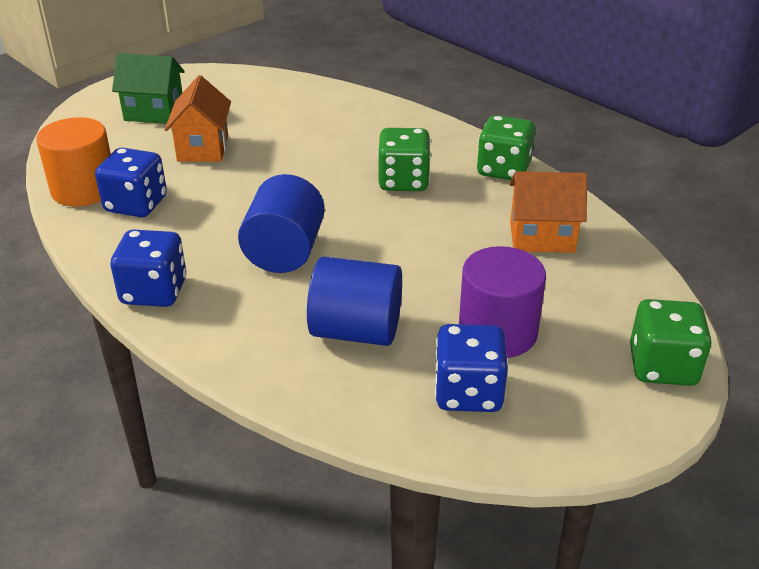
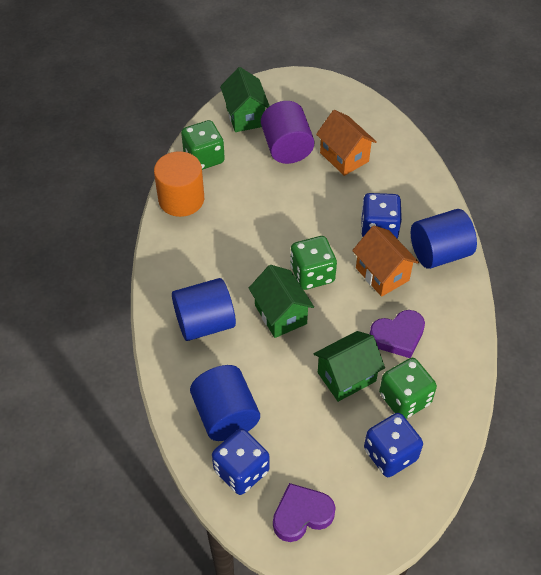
blue cylinder: [238,174,325,273] [307,256,402,346] = 2 -> [172,278,236,341] [190,365,260,441] [411,209,477,269] = 3
green house: [112,53,185,124] = 1 -> [220,67,269,132] [249,265,314,338] [313,331,385,402] = 3
purple heart: none = 0 -> [273,483,336,542] [370,310,425,358] = 2

